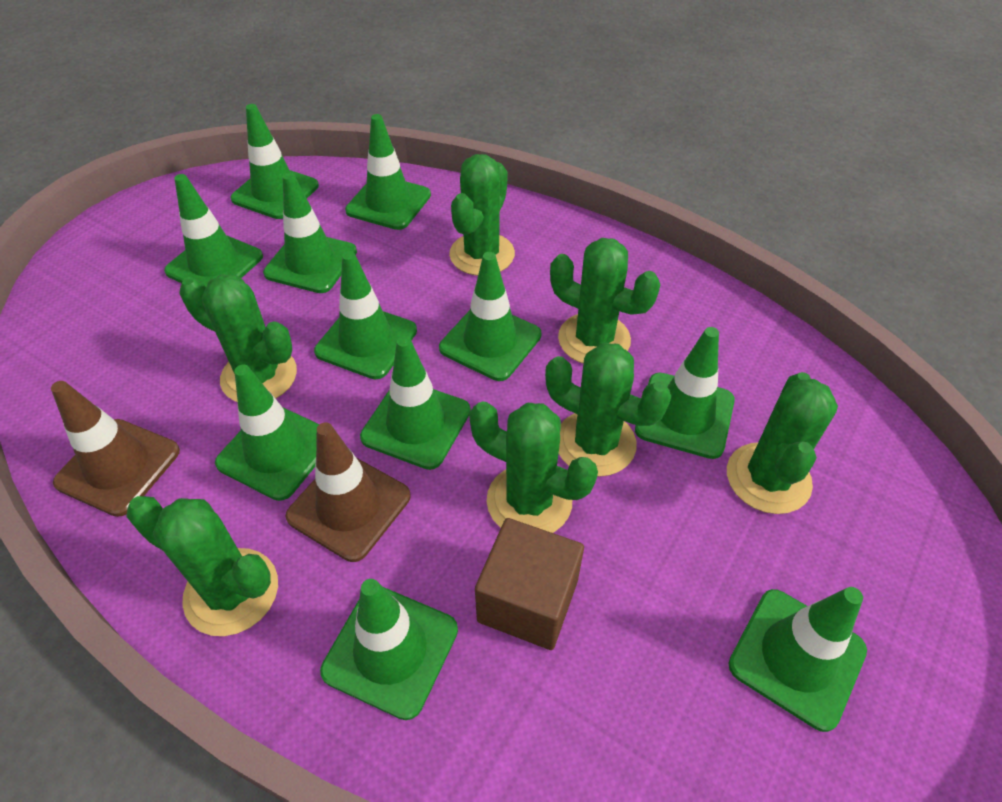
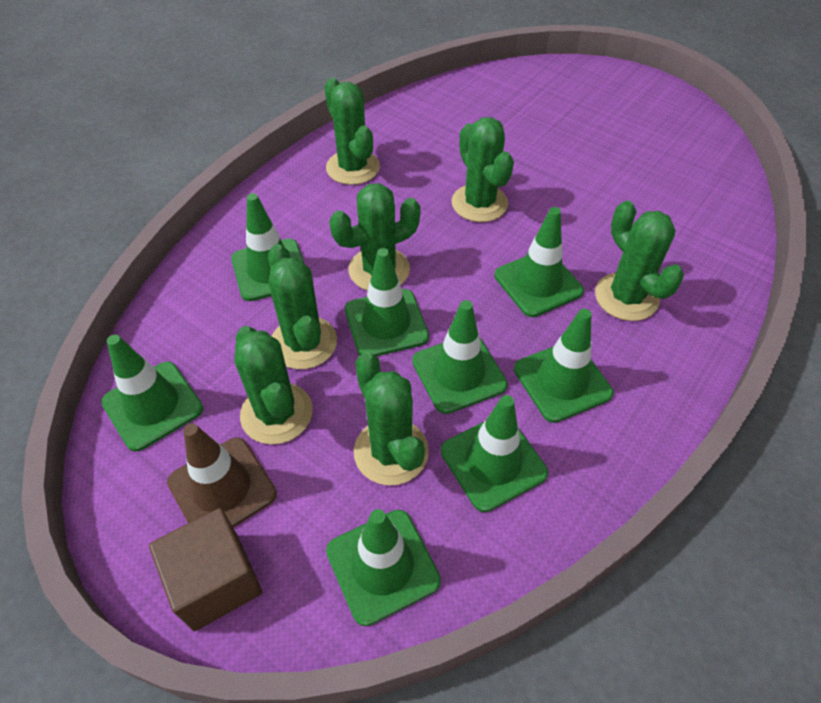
brown traffic cone: [51,381,180,517] [285,422,411,562] = 2 -> [167,423,277,527] = 1
green traffic cone: [164,174,263,287] [215,365,320,501] [230,104,319,219] [263,172,357,293] [314,251,417,379] [320,579,458,720] [345,114,431,230] [360,336,471,470] [439,252,541,381] [635,327,735,459] [728,587,867,732] = 11 -> [101,334,203,452] [231,193,304,301] [326,509,441,626] [345,248,429,356] [412,300,508,414] [441,395,548,512] [494,207,584,317] [514,309,613,423] = 8

